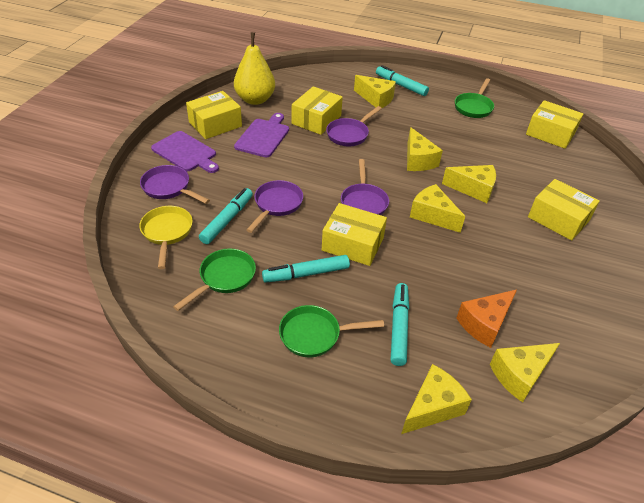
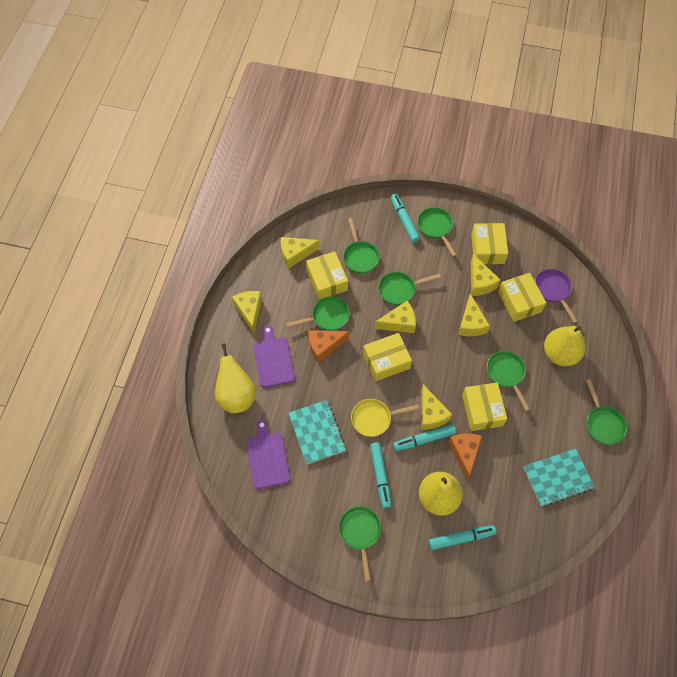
green pan: [173,249,256,311] [279,305,384,357] [455,78,494,118] = 3 -> [286,296,350,331] [339,506,381,581] [343,218,380,274] [378,272,441,305] [417,207,457,257] [487,351,530,411] [586,379,627,445] = 7
orange cheese: [457,289,517,348] = 1 -> [308,330,349,363] [448,433,482,480] = 2
purple pan: [140,165,210,204] [246,180,303,233] [326,106,382,146] [341,159,389,215] = 4 -> [535,269,578,323] = 1
turquoise notebook: none = 0 -> [289,400,346,464] [523,448,595,507] = 2
yellow pear: [234,32,275,105] = 1 -> [215,343,256,413] [419,472,463,516] [544,326,585,366] = 3

